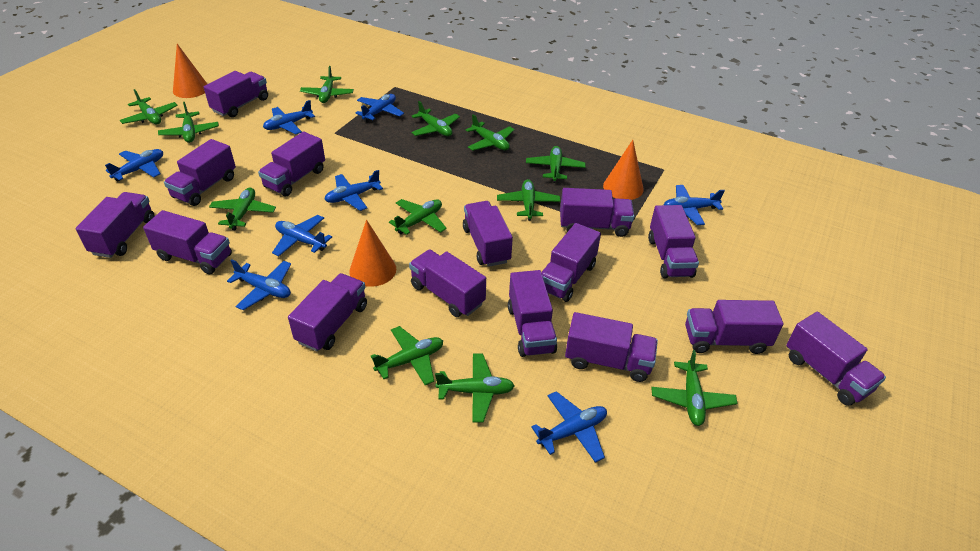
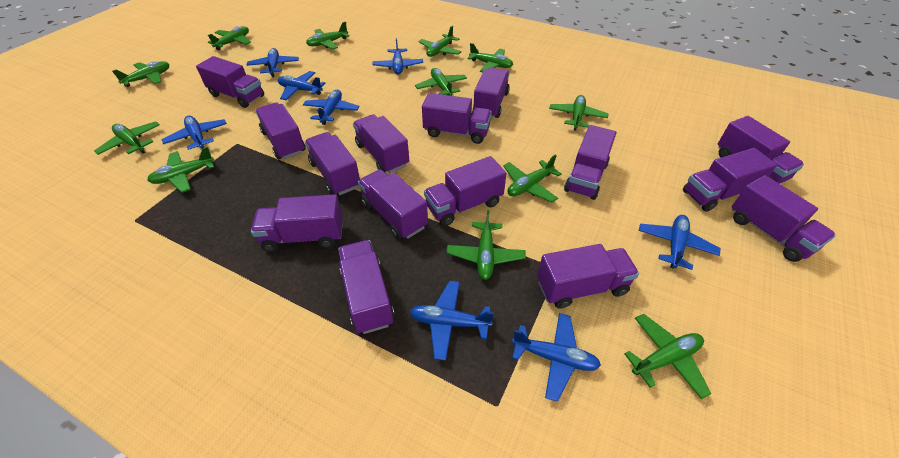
orange cone: [173,44,207,98] [349,220,396,287] [603,140,644,200] = 3 -> none = 0

